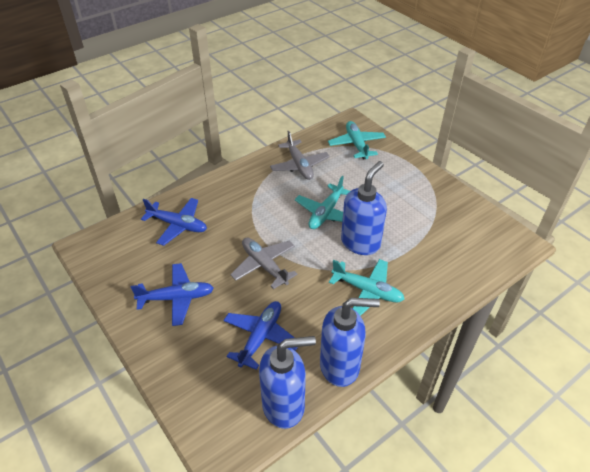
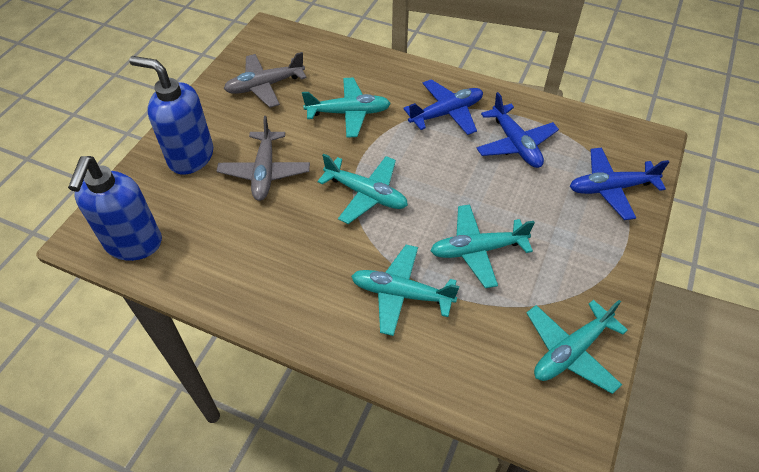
blue soap dispenser: [259,336,316,429] [320,298,380,387] [341,161,387,255] = 3 -> [68,156,162,261] [129,56,213,174] = 2
turquoise plane: [295,176,350,229] [328,121,386,160] [329,259,404,316] = 3 -> [302,78,391,138] [317,154,408,224] [351,245,459,336] [430,204,535,288] [527,300,628,394] = 5

